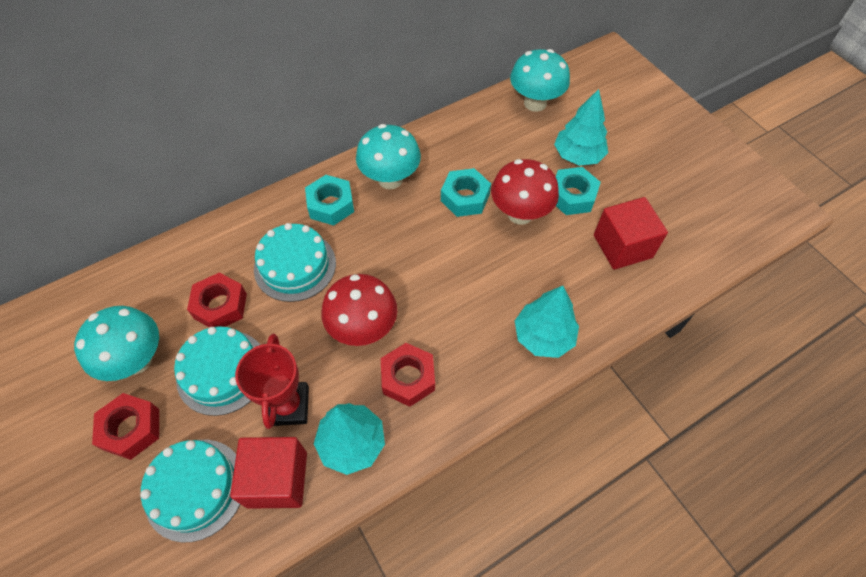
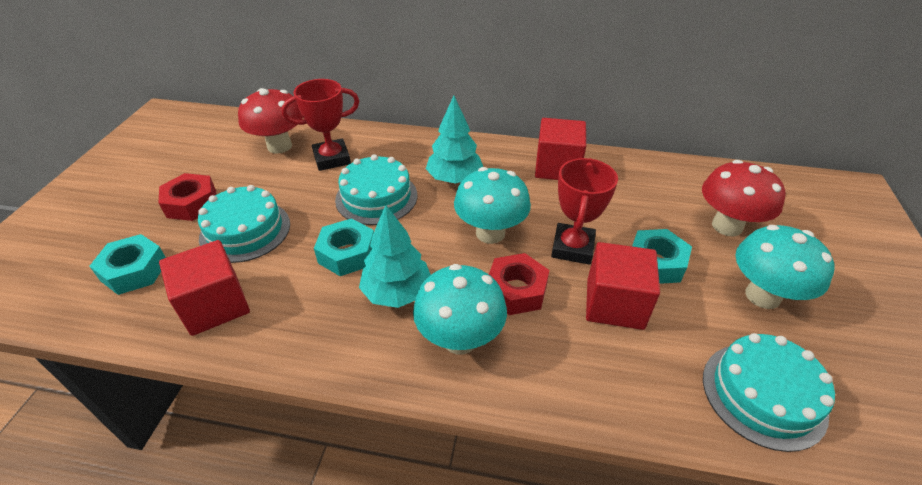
red cube: [230,437,307,509] [594,197,668,270] = 2 -> [159,240,250,336] [535,118,586,180] [586,242,660,330] = 3
red nut: [92,393,159,460] [187,273,247,327] [381,343,435,407] = 3 -> [159,173,216,221] [489,253,549,315] = 2
red trophy: [235,334,309,429] = 1 -> [281,79,359,171] [551,158,618,265] = 2
turquoise tree: [314,403,385,475] [515,286,579,358] [554,89,608,166] = 3 -> [359,205,431,308] [426,96,483,183] = 2

